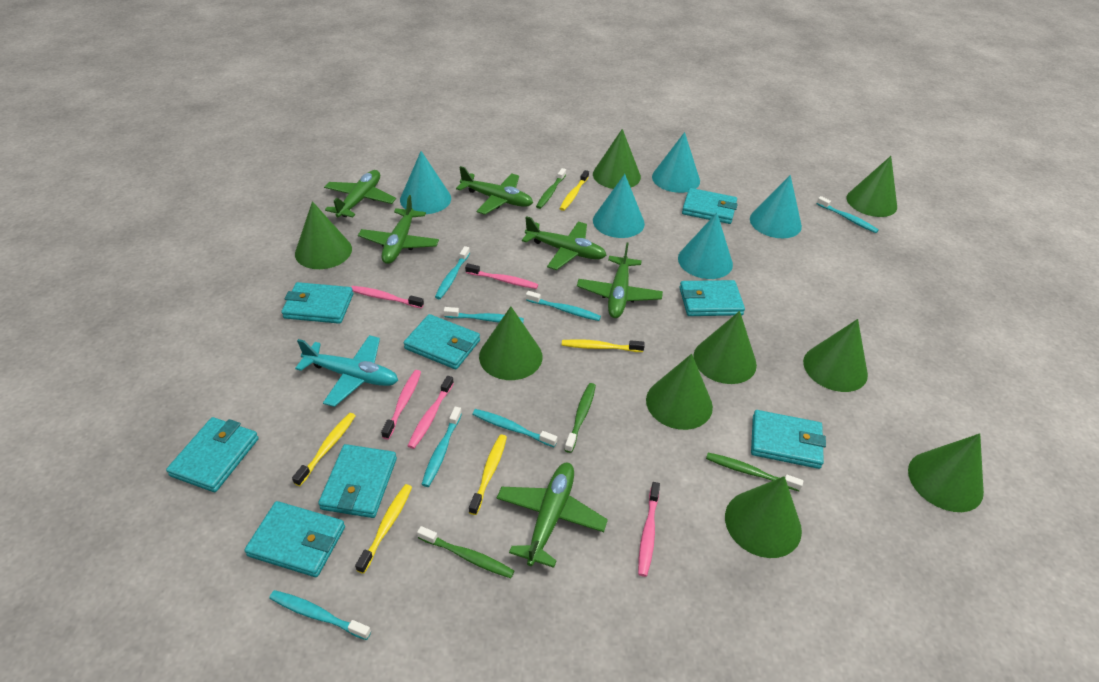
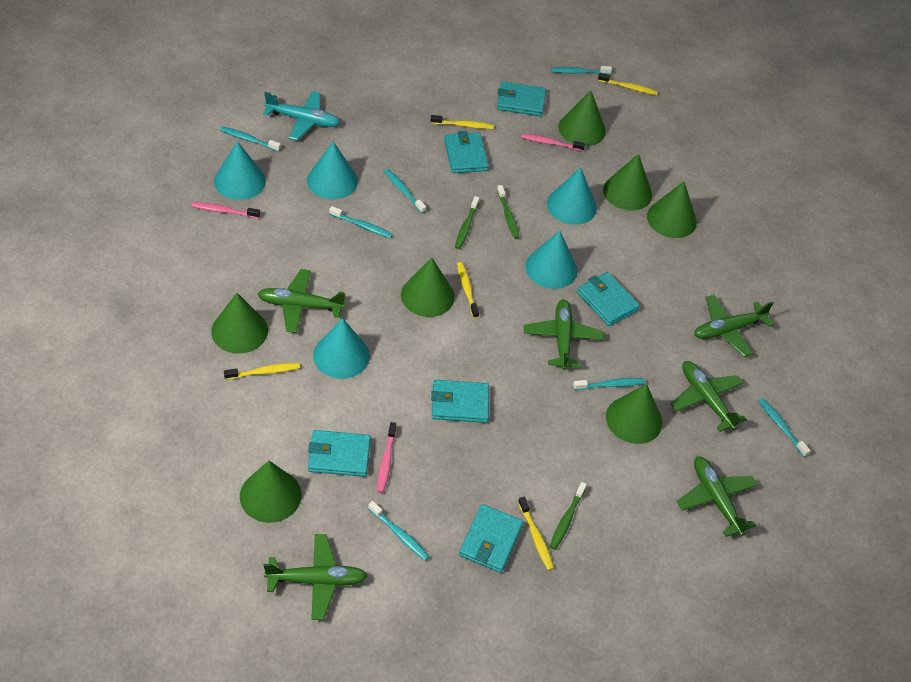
green cone: [295,201,352,269] [479,306,542,380] [593,129,641,189] [646,354,713,430] [693,311,757,384] [725,476,802,558] [803,319,868,392] [847,156,897,217] [908,433,984,512] = 9 -> [211,293,268,354] [240,461,302,523] [401,258,455,317] [558,90,606,146] [603,154,652,211] [606,384,662,444] [647,181,697,238] = 7
green toothbrush: [417,526,514,578] [536,168,566,209] [565,383,596,453] [706,453,803,491] = 4 -> [455,196,479,249] [497,185,520,239] [550,482,587,550] = 3
pink toothbrush: [352,286,424,309] [381,370,421,440] [408,376,454,449] [465,263,538,289] [638,482,660,577] = 5 -> [192,202,260,219] [377,422,396,493] [521,134,585,151] = 3
turquoise wallet: [166,417,259,492] [244,501,345,577] [281,282,353,324] [318,444,397,518] [404,314,480,369] [679,280,745,316] [682,188,738,224] [751,410,826,469] = 8 -> [308,430,371,477] [431,380,489,423] [444,131,489,173] [459,504,523,573] [497,81,546,116] [577,272,640,326] = 6

